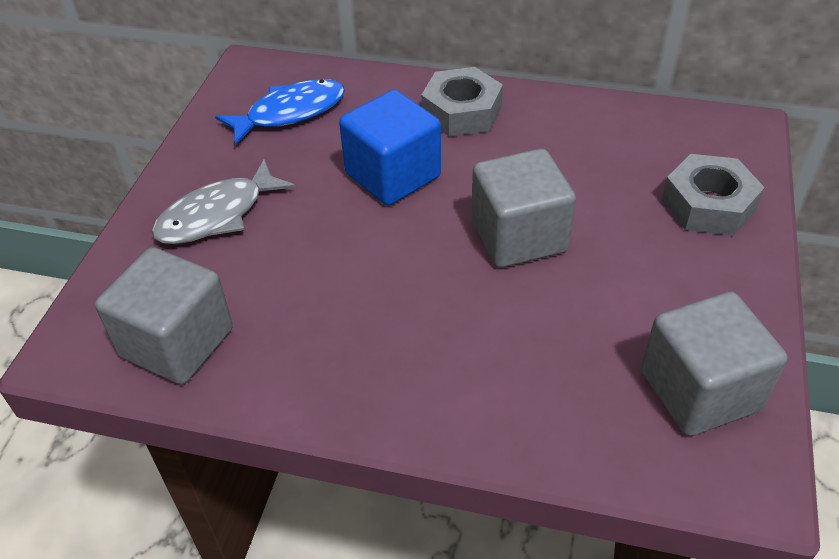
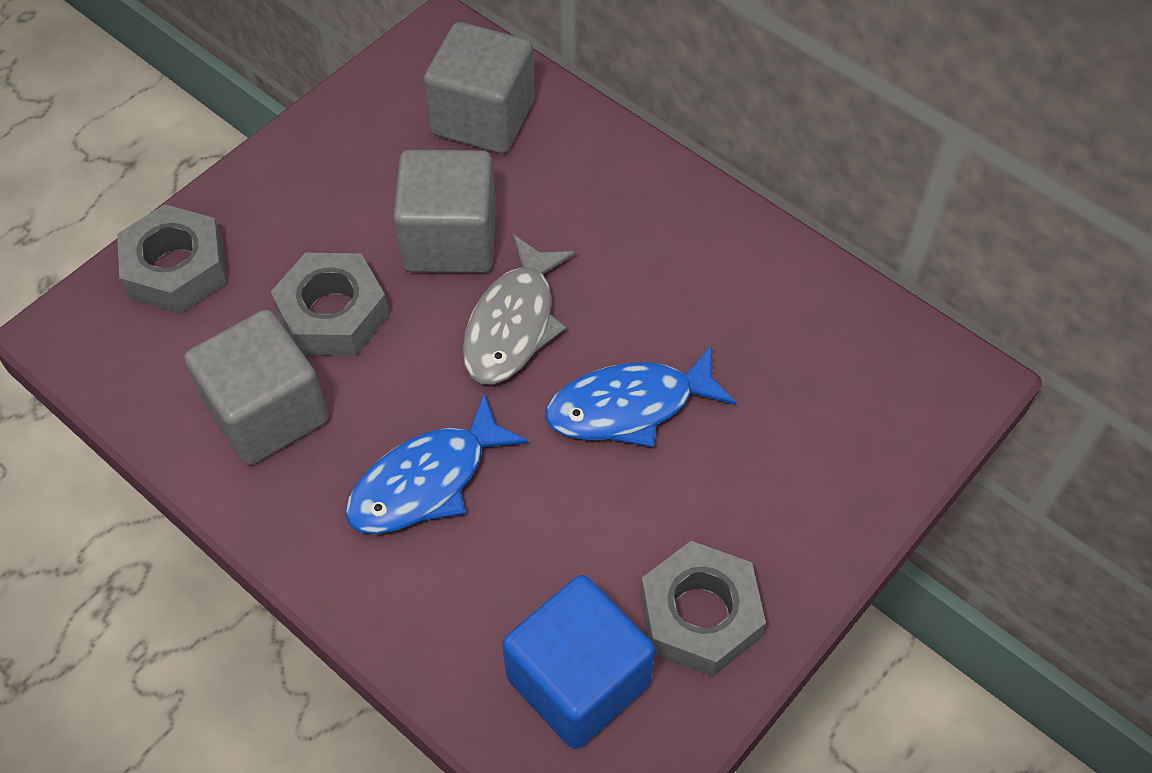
blue fish: [215,79,345,146] = 1 -> [345,394,528,534] [545,345,736,447] = 2
grey nut: [421,67,503,137] [662,154,765,236] = 2 -> [117,204,227,314] [271,252,389,356] [640,541,766,677] = 3

